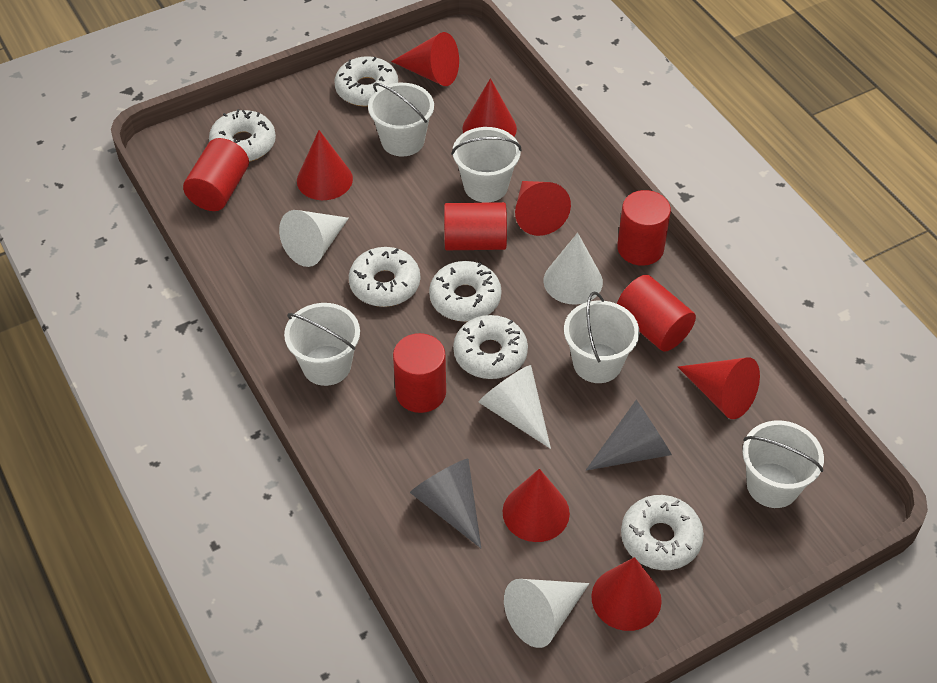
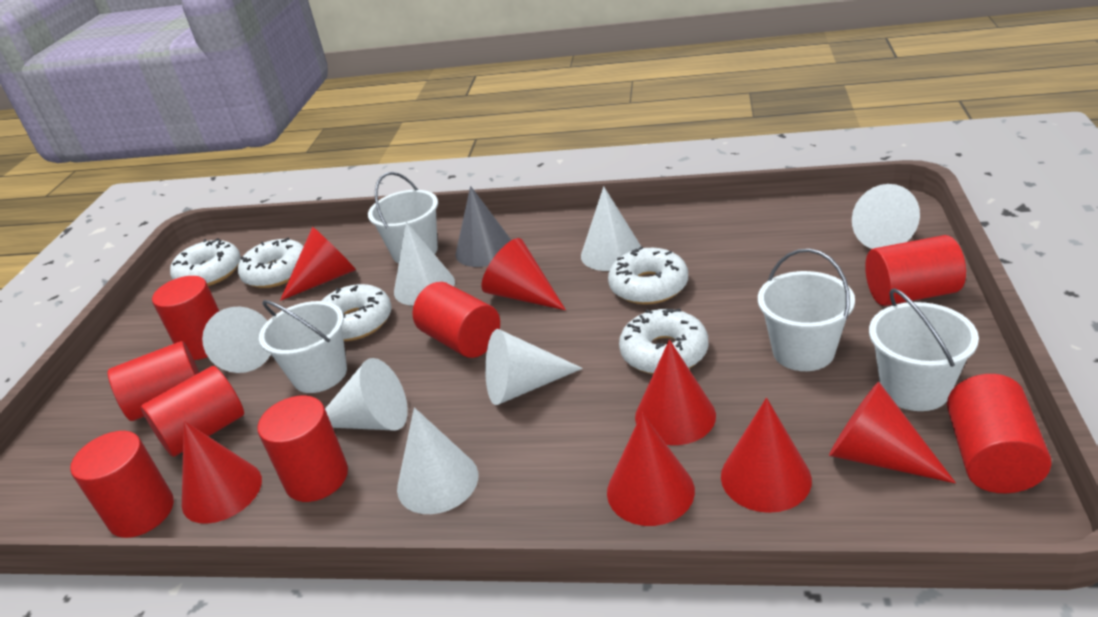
grey cone: [410,459,481,548] [586,400,672,471] = 2 -> [455,186,511,267] = 1
red cylinder: [183,138,249,211] [393,333,446,413] [444,202,507,250] [617,190,671,266] [617,275,696,351] = 5 -> [70,431,174,538] [108,341,199,421] [141,366,244,457] [152,276,219,360] [257,396,348,502] [412,282,500,358] [865,235,966,306] [947,374,1052,493] = 8
white bucket: [284,303,360,386] [368,83,434,156] [451,127,522,203] [564,292,639,383] [742,420,824,508] = 5 -> [259,300,347,393] [368,172,438,263] [758,249,855,371] [869,288,979,411] = 4
white cone: [279,210,349,267] [478,365,551,449] [504,579,590,648] [543,233,603,305] = 4 -> [202,306,271,373] [325,358,408,431] [394,222,455,306] [397,407,478,514] [485,329,583,405] [581,186,641,271] [852,184,920,249] = 7
white donut: [209,109,276,162] [335,56,398,107] [349,247,420,307] [429,261,502,322] [453,315,528,379] [621,495,704,570] = 6 -> [170,238,241,286] [238,238,304,288] [322,284,392,341] [608,246,688,305] [619,308,708,374] = 5

